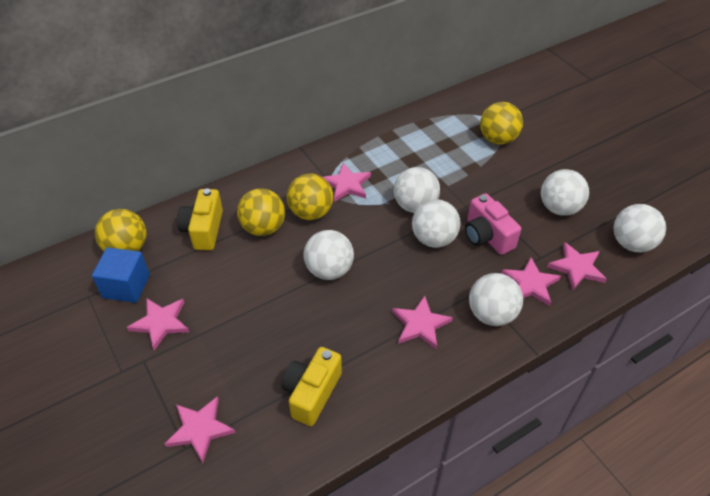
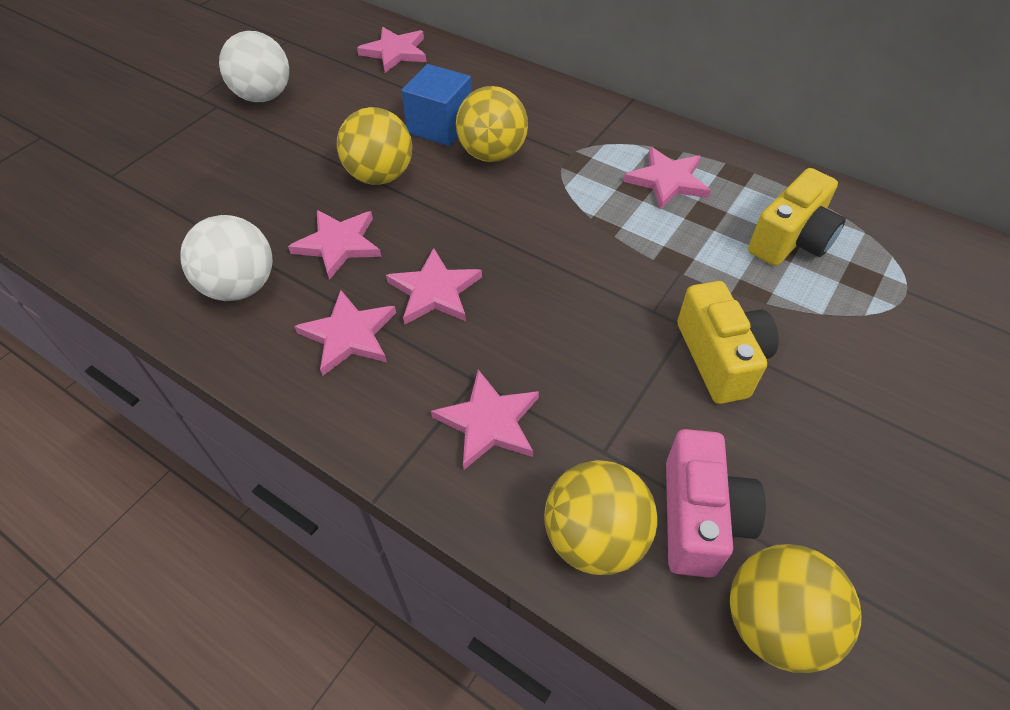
white ball: [304,230,354,280] [394,167,440,213] [412,199,461,248] [469,273,523,326] [541,169,589,216] [614,204,666,252] = 6 -> [180,215,273,301] [219,31,289,102] = 2

